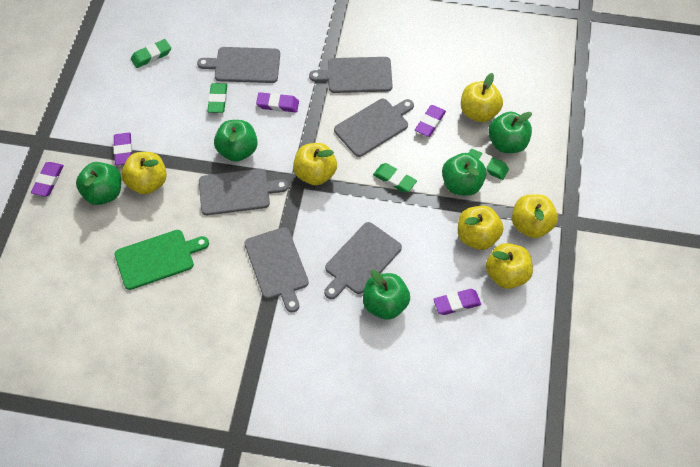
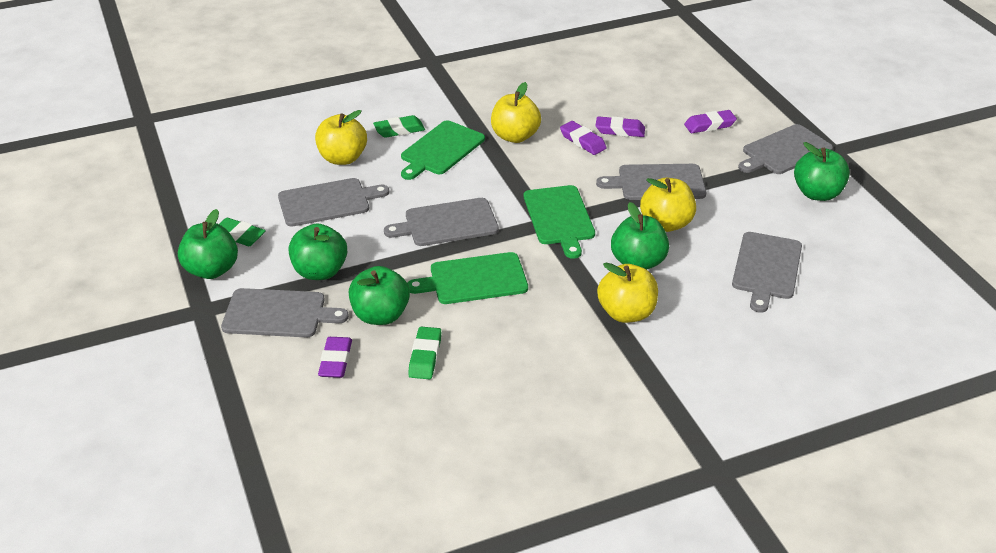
green cutting board: [115,230,209,290] = 1 -> [401,120,485,180] [407,252,528,304] [524,185,595,259] = 3
green eraser: [131,39,171,68] [207,83,227,113] [373,163,417,193] [469,149,509,180] = 4 -> [219,218,266,246] [373,115,425,138] [408,327,441,379] = 3
purple eraser: [31,162,64,197] [113,133,132,165] [256,92,299,112] [415,105,446,137] [433,289,481,315] = 5 -> [318,337,352,378] [560,121,607,155] [595,116,645,137] [684,110,737,133] = 4
yellow apple: [121,152,167,194] [293,143,337,185] [458,206,503,250] [461,73,503,122] [486,243,533,289] [512,194,558,238] = 6 -> [315,110,367,165] [491,82,541,143] [597,263,658,323] [640,178,696,232] = 4

